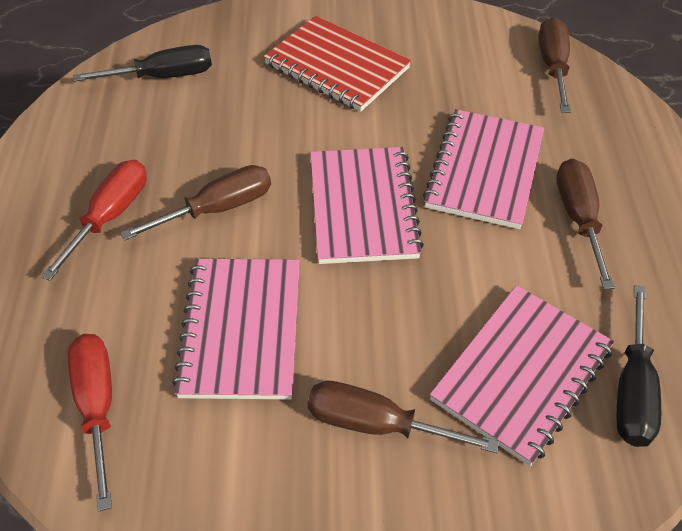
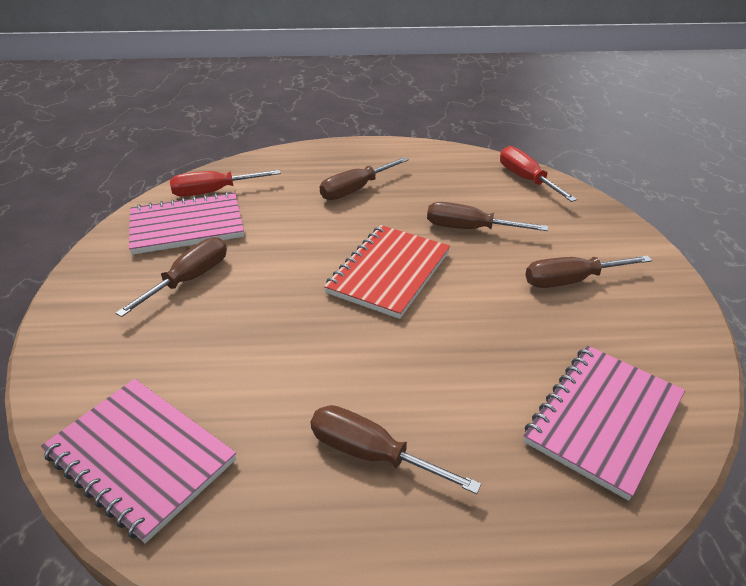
black screwdriver: [73,45,212,82] [616,285,661,447] = 2 -> none = 0
brown screwdriver: [120,165,271,241] [308,381,500,453] [539,17,571,113] [557,159,615,289] = 4 -> [115,237,227,317] [311,405,481,494] [320,157,409,200] [427,202,548,231] [525,255,652,288] = 5
pink notebook: [172,259,300,399] [310,147,424,264] [423,109,545,229] [430,285,614,466] = 4 -> [41,379,236,543] [129,192,244,255] [523,345,685,501] = 3

